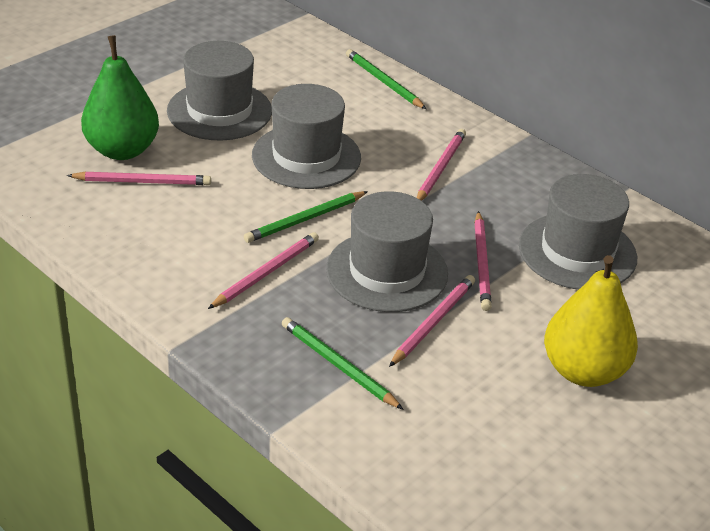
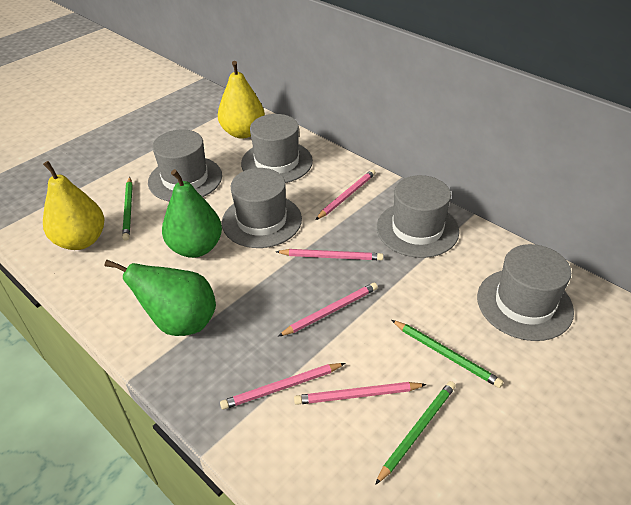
green pear: [81,35,159,160] = 1 -> [105,260,216,336] [162,169,222,258] = 2
grey hat: [167,41,272,141] [252,84,361,189] [326,191,448,312] [519,174,637,290] = 4 -> [148,130,222,201] [222,168,302,248] [241,114,313,183] [377,175,459,258] [477,244,574,341] = 5
yellow pear: [544,255,638,387] = 1 -> [43,161,105,250] [218,61,265,139] = 2

